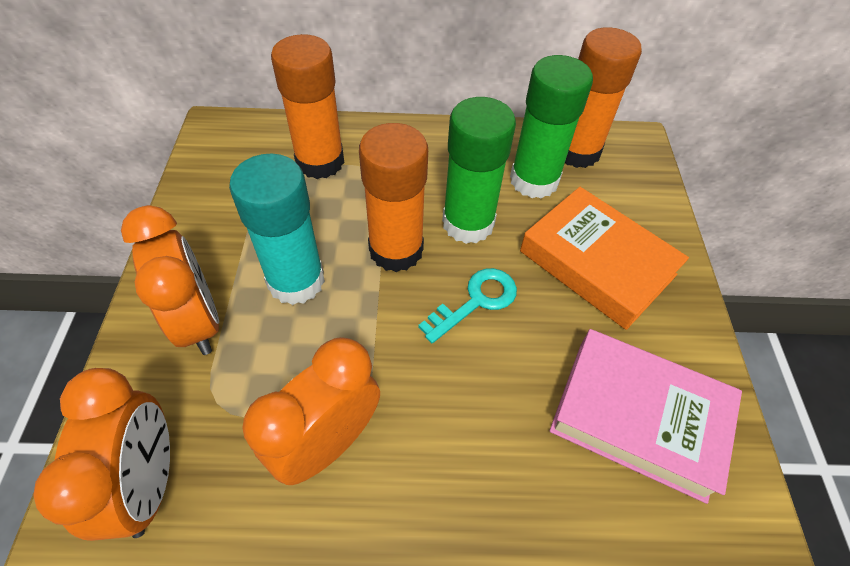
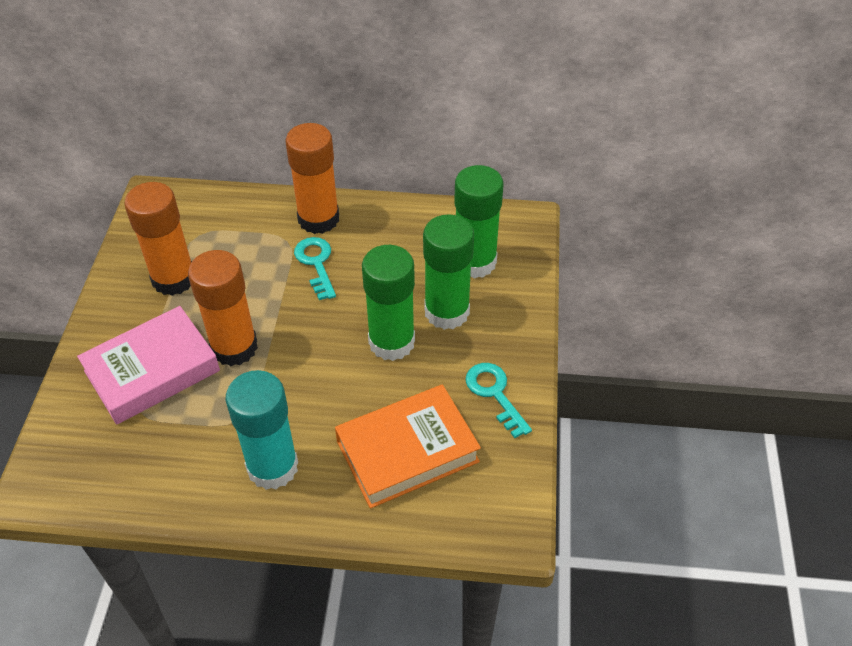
green glue stick: [442,97,516,244] [510,55,593,199] = 2 -> [362,245,415,361] [423,214,474,330] [454,165,503,278] = 3
orange clock: [33,368,170,541] [121,205,219,355] [242,337,380,485] = 3 -> none = 0
turquoise key: [418,268,517,343] = 1 -> [294,237,336,300] [466,363,532,438] = 2

